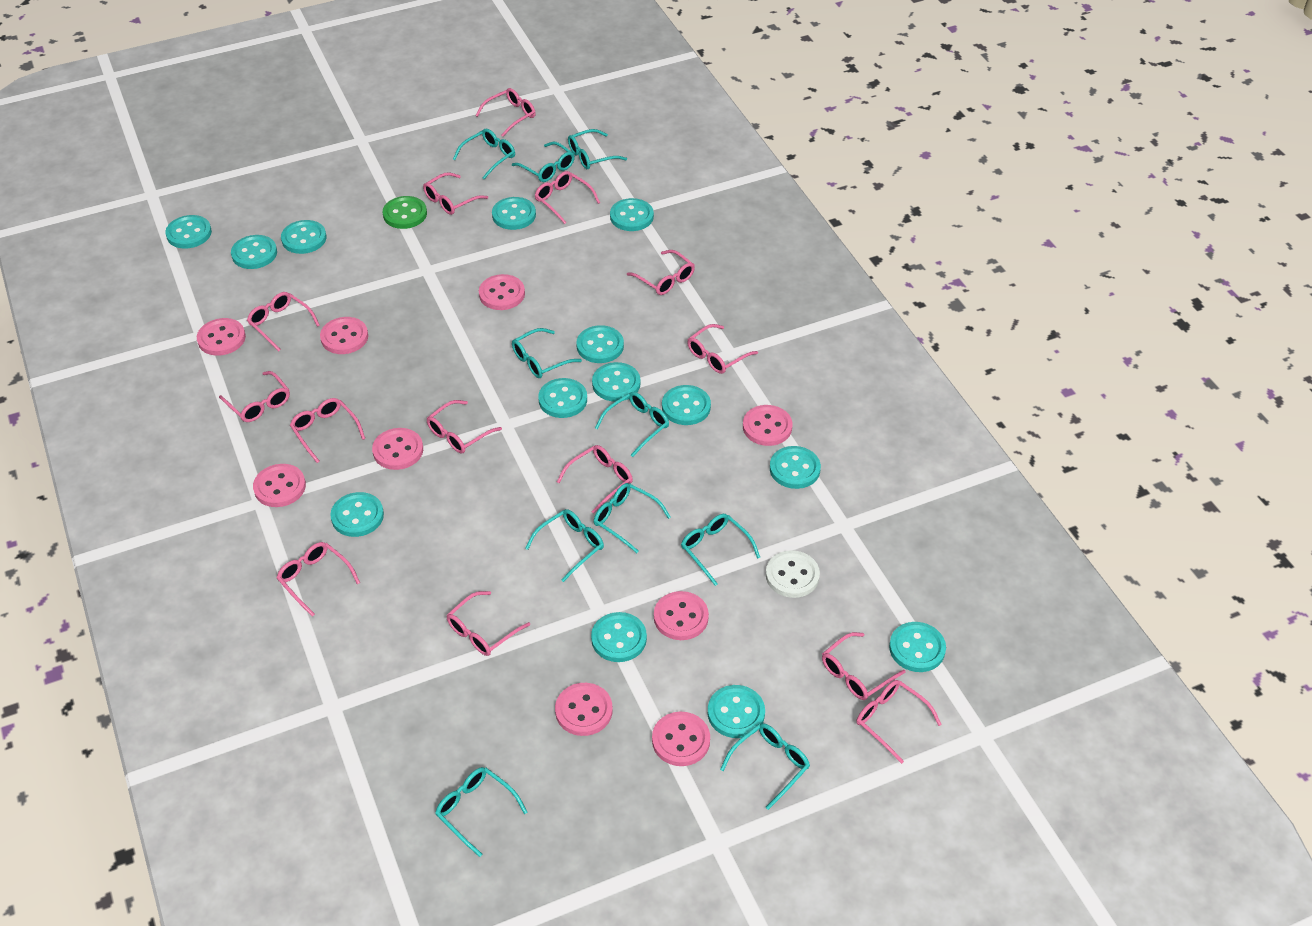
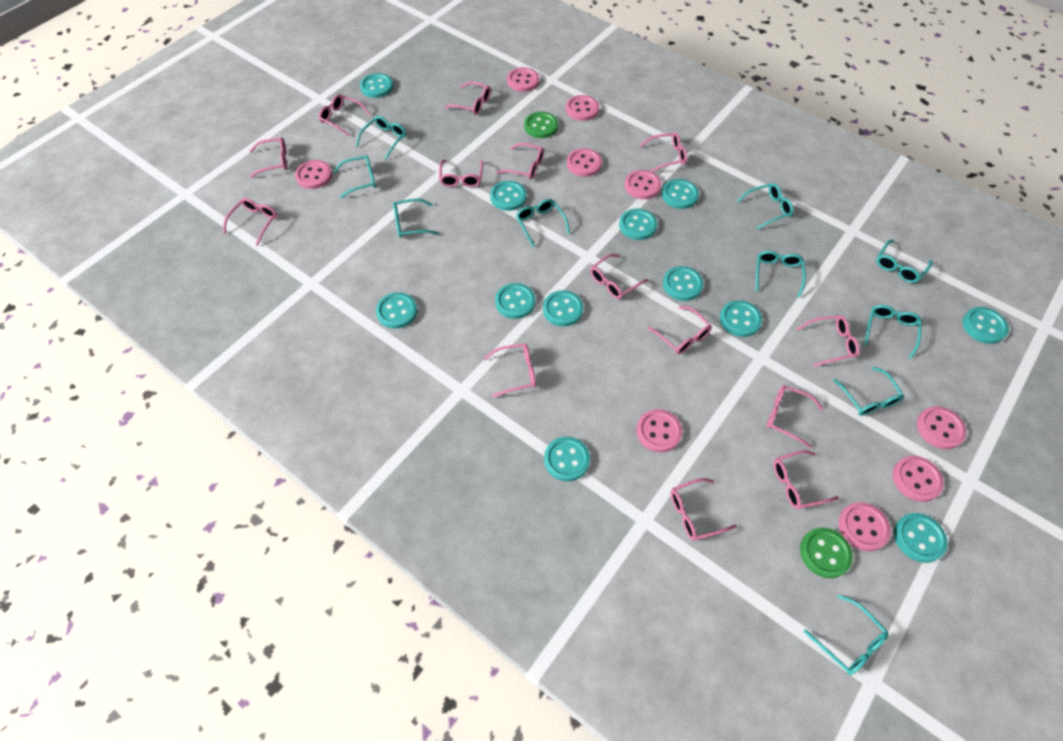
green button: [383,196,427,229] = 1 -> [524,112,558,138] [800,528,853,578] = 2
turquoise button: [165,215,212,249] [231,235,277,269] [281,220,326,254] [330,492,384,537] [492,197,536,230] [538,378,587,418] [576,325,624,363] [591,612,647,662] [592,362,641,402] [610,198,654,231] [662,385,711,425] [708,685,765,738] [770,446,821,489] [889,622,946,672] = 14 -> [360,73,393,98] [376,292,417,329] [490,181,527,211] [495,283,535,319] [543,290,583,326] [544,437,590,481] [619,208,657,240] [662,179,699,209] [663,266,703,301] [720,300,762,337] [894,513,948,563] [963,307,1009,344] = 12
white button: [766,550,820,598] = 1 -> none = 0

